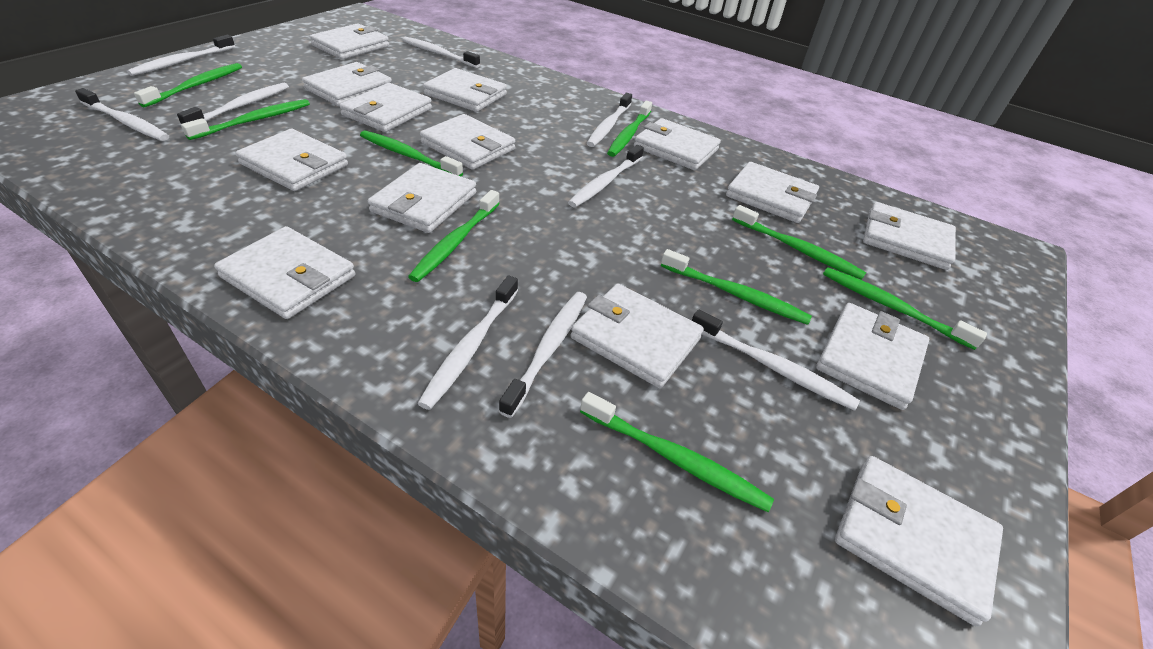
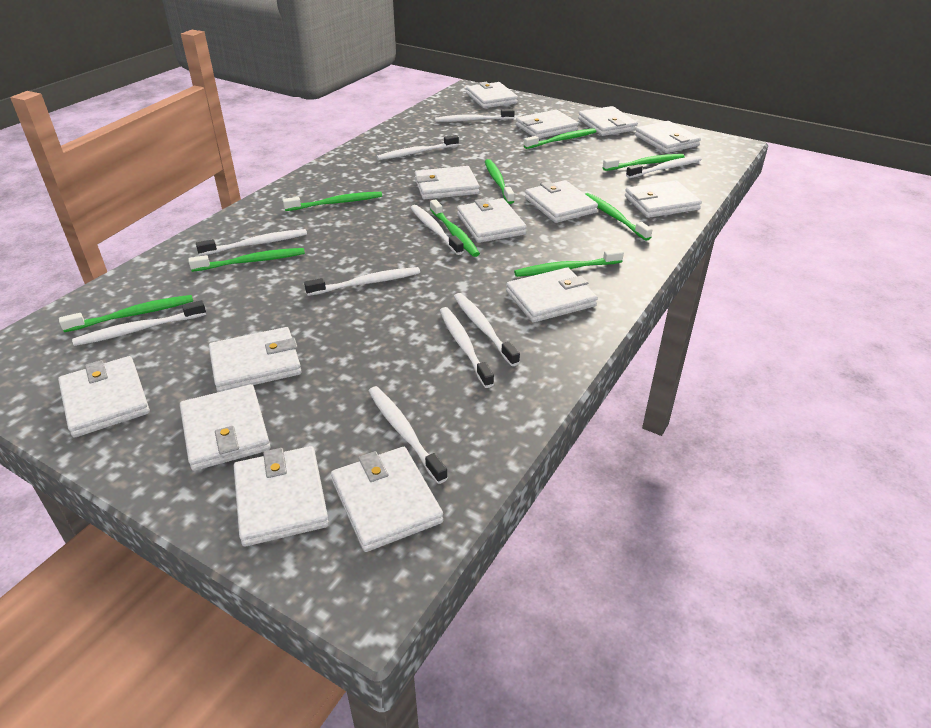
white toothbrush: [75,88,169,141] [127,35,235,76] [177,83,289,124] [402,37,480,68] [417,276,518,410] [499,292,587,418] [568,145,644,207] [587,93,632,147] [692,310,860,411] = 9 -> [72,300,206,346] [196,229,307,256] [304,267,420,296] [369,386,448,484] [376,135,459,160] [410,205,464,255] [435,109,515,122] [440,307,494,388] [454,293,520,366] [626,156,702,178] = 10

